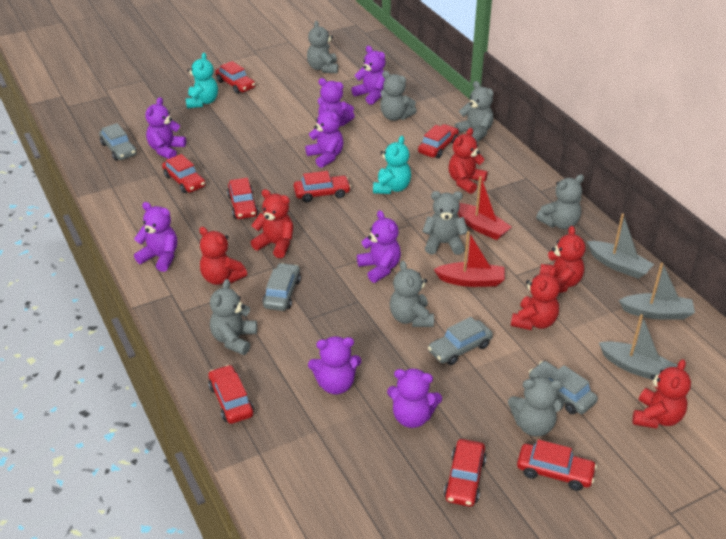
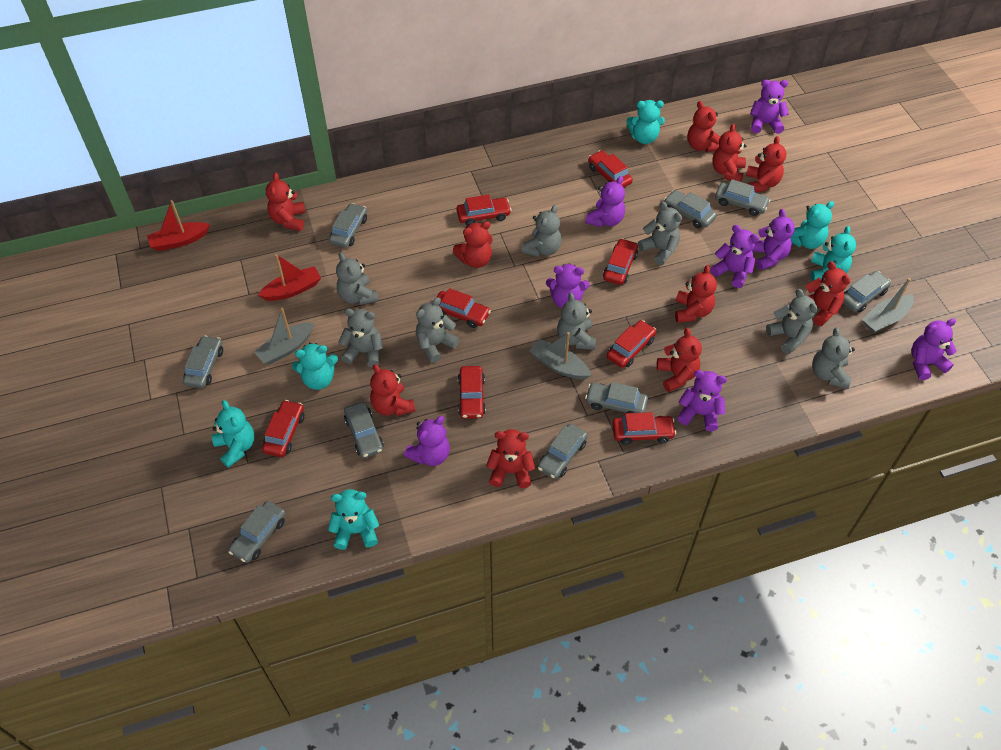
grey car: [99,123,137,161] [263,263,301,311] [428,317,493,365] [529,361,598,414] = 4 -> [183,335,223,388] [228,501,286,563] [329,203,367,248] [344,402,384,458] [538,424,588,479] [585,382,648,413] [664,190,717,228] [715,179,770,216] [843,271,891,313] = 9
red teddy bear: [199,227,247,285] [251,189,293,258] [448,128,488,194] [511,267,560,330] [540,226,585,293] [633,359,691,429] = 6 -> [266,172,306,231] [370,364,415,416] [453,221,493,268] [486,429,535,488] [657,328,702,392] [675,265,717,323] [687,101,720,152] [712,124,747,182] [746,136,786,193] [806,261,850,326] = 10
turquoise teddy bear: [186,52,218,108] [373,136,411,194] = 2 -> [212,400,255,468] [292,343,338,390] [328,489,379,550] [626,100,665,144] [791,201,834,249] [811,226,856,281] = 6

